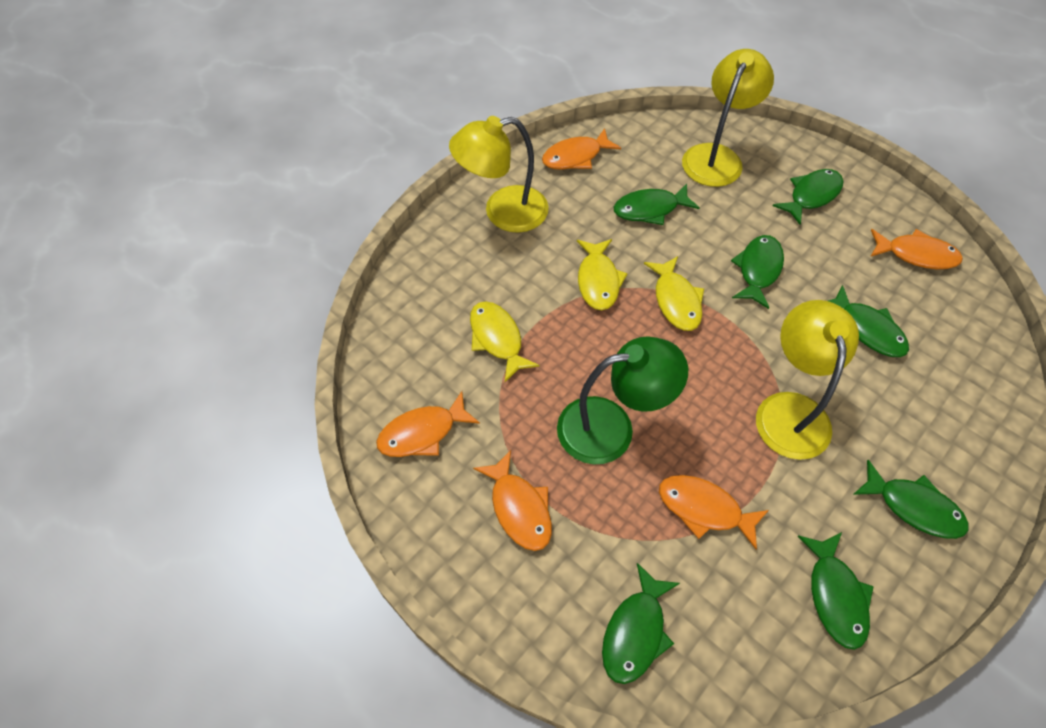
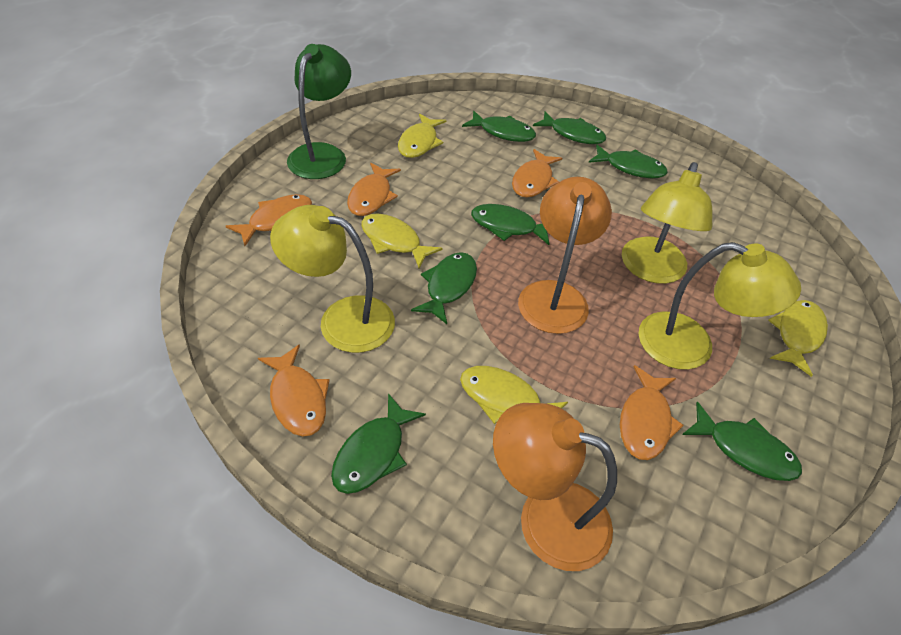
orange lamp: none = 0 -> [493,403,617,571] [518,177,612,334] = 2
yellow fish: [470,301,540,382] [577,239,628,310] [644,256,704,331] = 3 -> [361,214,443,269] [398,114,446,158] [460,366,568,424] [768,300,828,377] = 4

